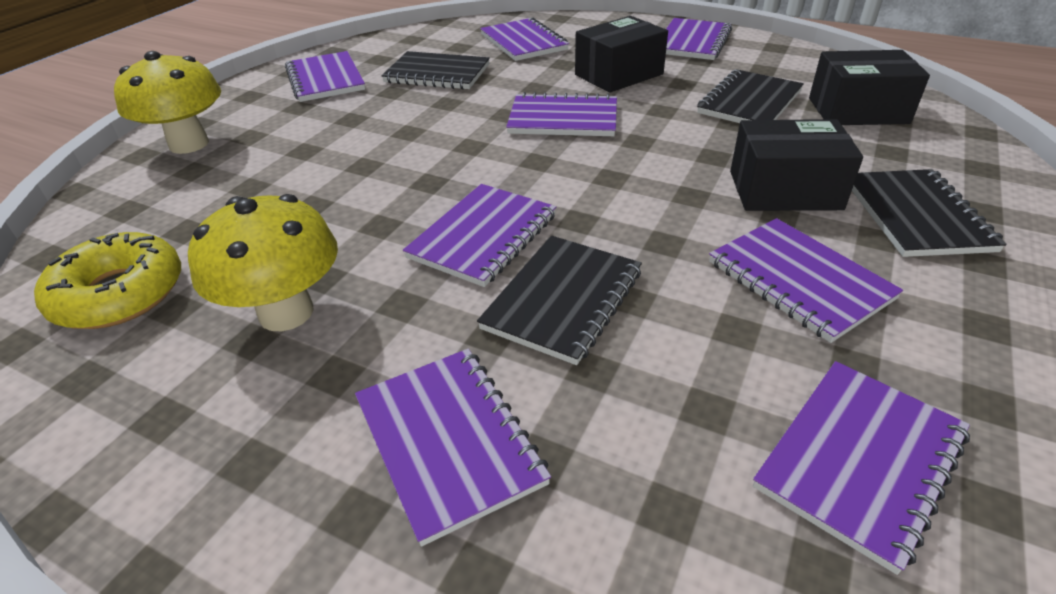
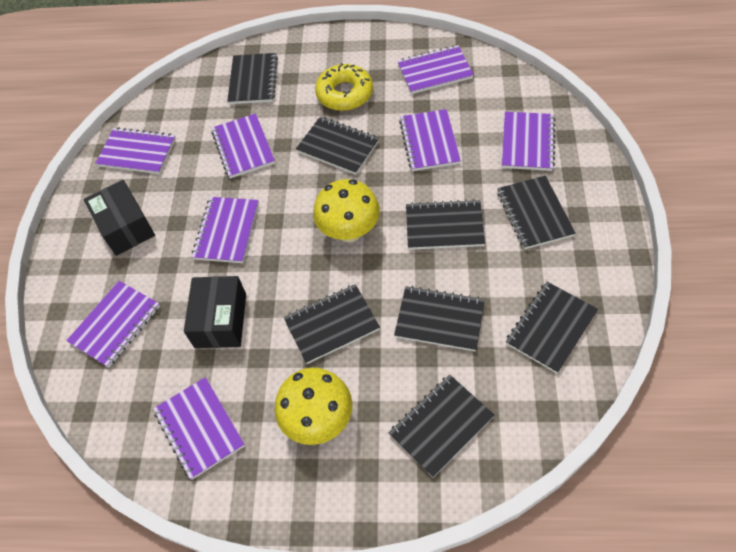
black box: [575,16,668,93] [730,119,863,211] [809,50,930,125] = 3 -> [84,180,155,256] [184,276,246,348] = 2
black notebook: [381,51,490,90] [477,236,642,365] [697,69,804,123] [852,169,1006,257] = 4 -> [227,53,278,104] [284,284,380,364] [296,116,379,175] [389,375,495,478] [394,286,485,351] [406,199,485,250] [497,176,576,249] [506,282,598,374] = 8

